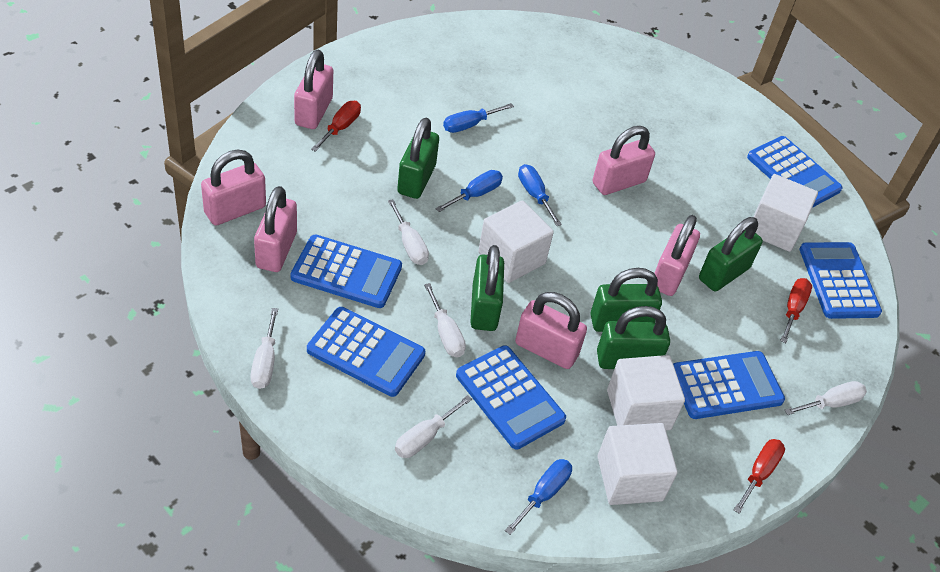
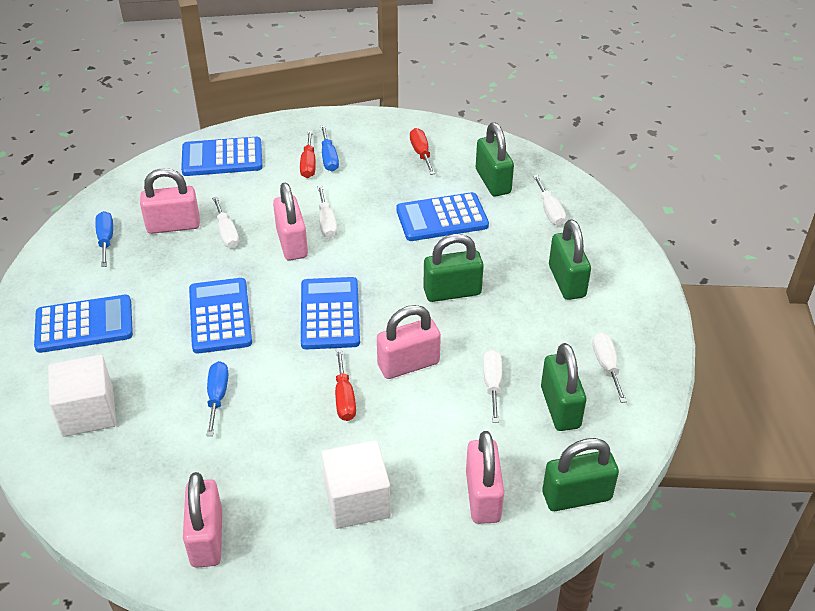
blue calculator: [291,234,402,308] [307,307,425,397] [456,345,566,450] [673,351,785,419] [747,136,843,208] [800,242,882,319] = 6 -> [34,295,133,353] [181,137,262,176] [189,278,252,354] [301,277,360,350] [396,192,489,241] = 5
blue screwdriver: [435,170,503,212] [443,103,514,133] [505,459,572,535] [518,164,562,226] = 4 -> [95,211,113,267] [206,361,228,436] [321,125,339,172] = 3
pink padlock: [201,150,266,225] [254,186,297,272] [294,50,333,129] [515,292,587,369] [593,126,655,195] [654,215,700,296] = 6 -> [140,168,200,234] [183,472,222,568] [273,183,308,261] [377,305,441,379] [466,431,504,524] = 5
white cube: [478,200,554,283] [597,423,678,505] [607,355,685,431] [753,174,818,252] = 4 -> [48,355,116,437] [321,440,391,529] = 2

